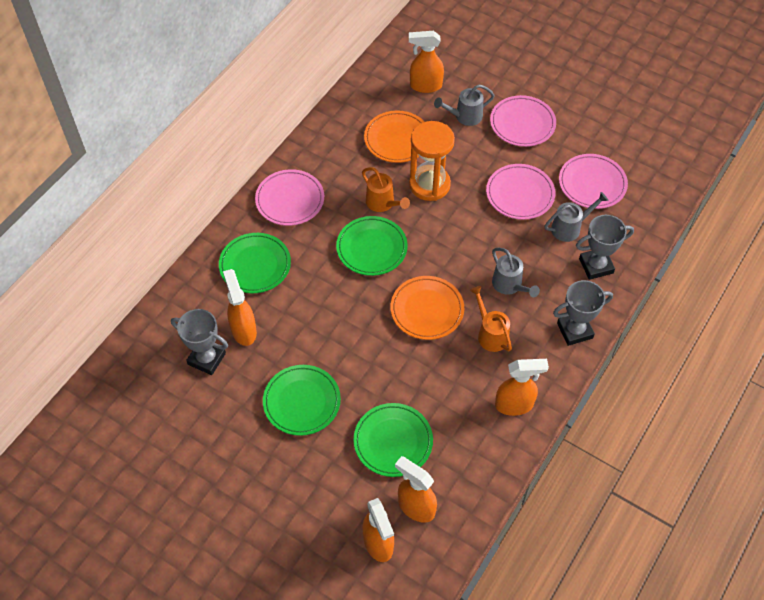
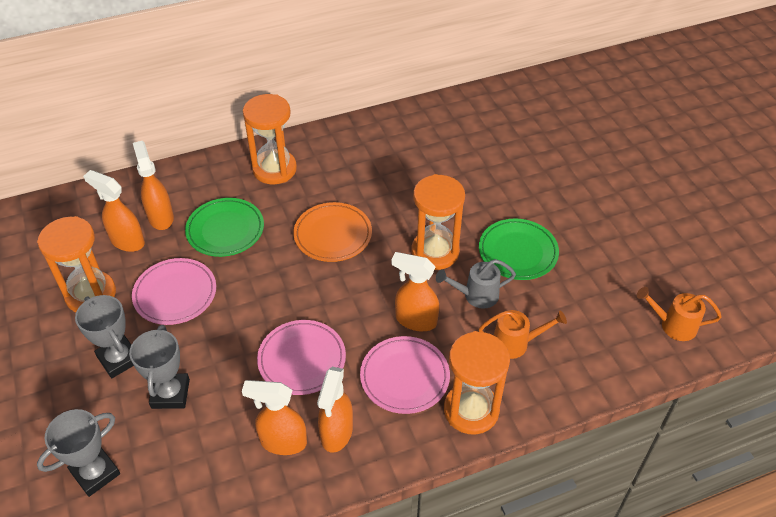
green plate: [219,233,291,294] [263,365,341,436] [336,216,408,276] [354,403,433,477] = 4 -> [185,198,264,257] [479,218,559,280] = 2
grey watering can: [434,85,495,126] [492,248,540,297] [545,192,608,242] = 3 -> [436,259,516,309] = 1
orange hourglass: [409,121,455,201] = 1 -> [37,216,116,312] [243,94,297,184] [411,174,465,270] [444,331,510,435] = 4
orange plate: [364,111,425,163] [390,276,464,340] = 2 -> [293,202,372,262] = 1
pink plate: [255,169,324,226] [486,164,555,220] [490,95,556,147] [559,154,628,209] = 4 -> [132,258,216,325] [257,320,346,395] [360,336,450,414] = 3

